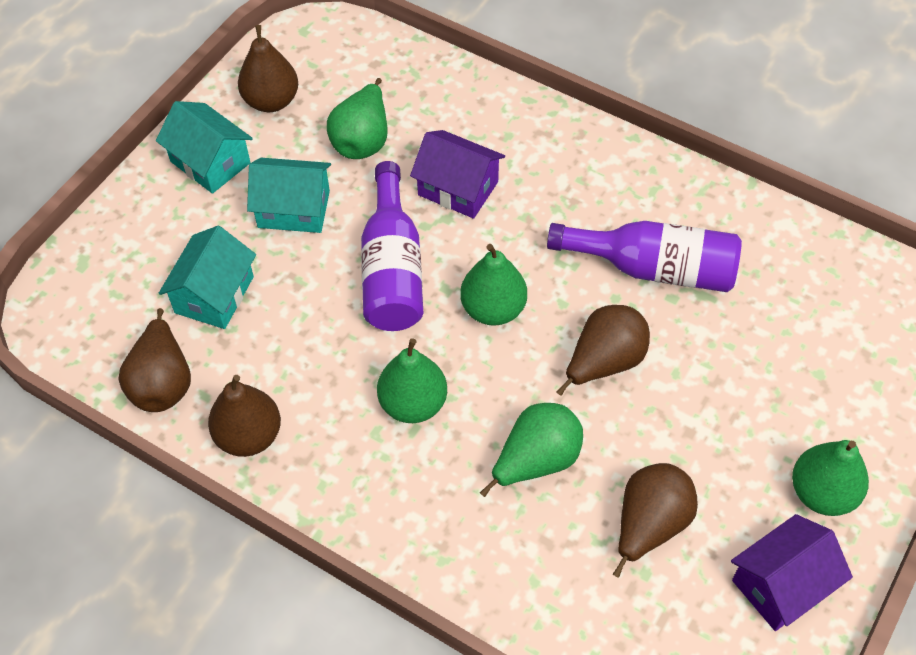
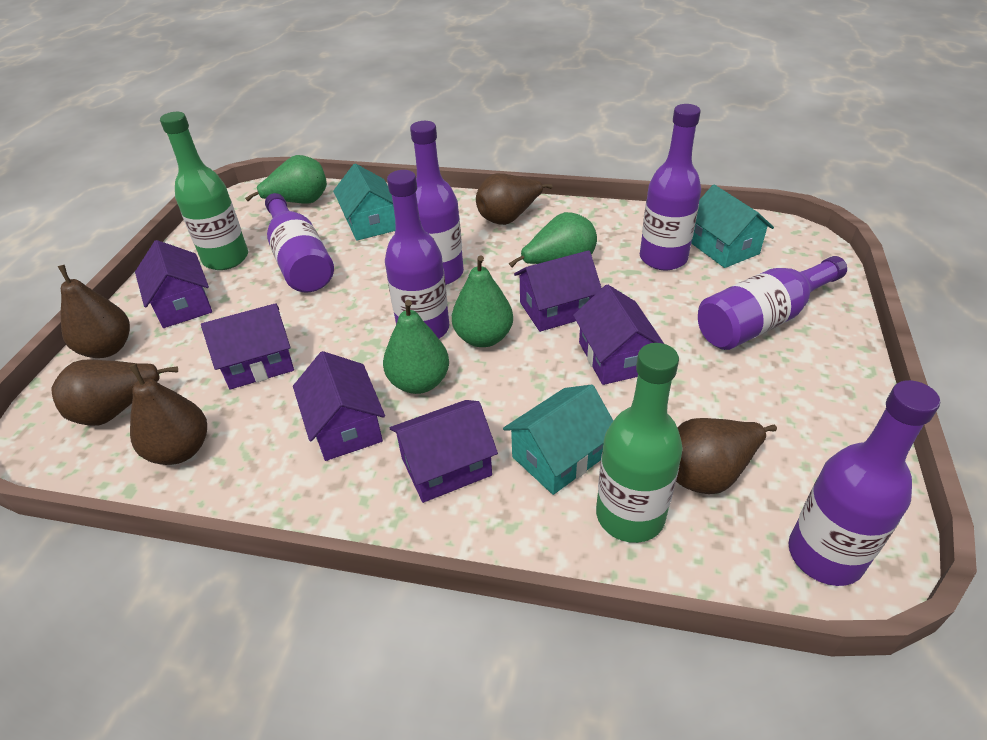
green bottle: none = 0 -> [160,112,248,270] [596,343,683,543] = 2
green pear: [327,78,387,159] [377,338,447,423] [460,244,527,326] [480,403,583,497] [792,440,869,516] = 5 -> [245,155,327,204] [383,300,449,394] [452,255,513,347] [509,212,597,267] = 4
purple bottle: [361,161,423,331] [547,221,742,292] = 2 -> [265,193,334,293] [385,170,449,339] [410,121,464,285] [640,104,701,270] [698,256,847,350] [789,380,940,586] = 6
purple house: [410,130,505,219] [731,514,853,631] = 2 -> [135,240,212,328] [201,303,294,389] [293,351,385,461] [390,400,498,503] [514,250,602,332] [573,284,664,385] = 6

